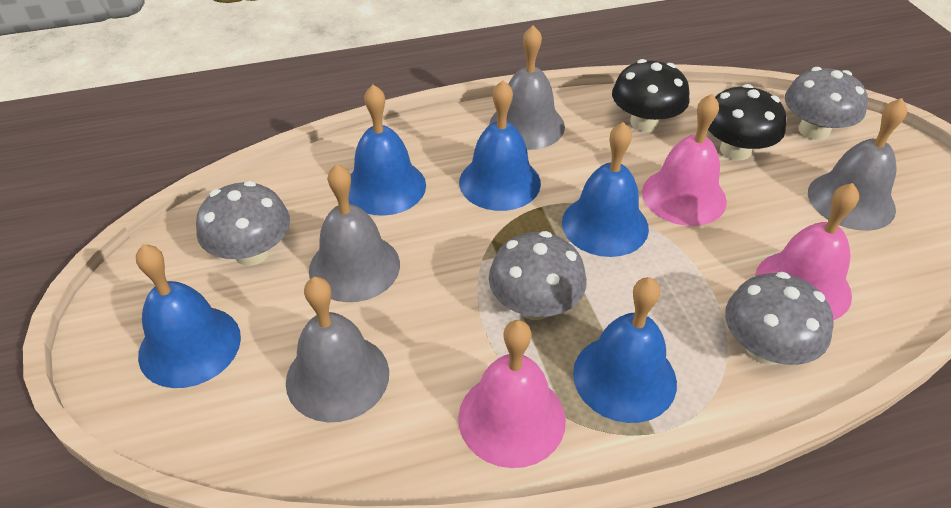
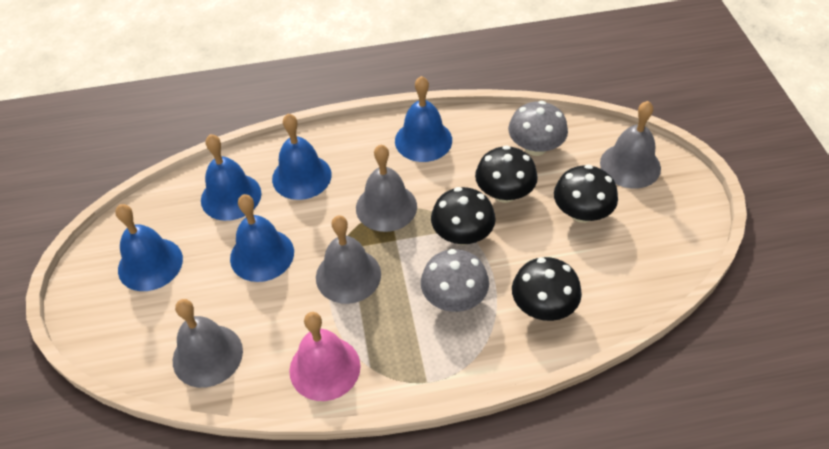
black mushroom: [612,59,690,132] [708,84,786,160] = 2 -> [431,187,496,245] [475,145,538,203] [512,257,582,321] [554,164,618,223] = 4
grey mushroom: [196,181,290,266] [489,231,587,320] [725,272,833,365] [785,67,868,140] = 4 -> [421,249,489,312] [508,101,568,156] = 2
pink bell: [458,320,566,468] [642,94,727,226] [755,183,859,320] = 3 -> [289,312,361,401] = 1

